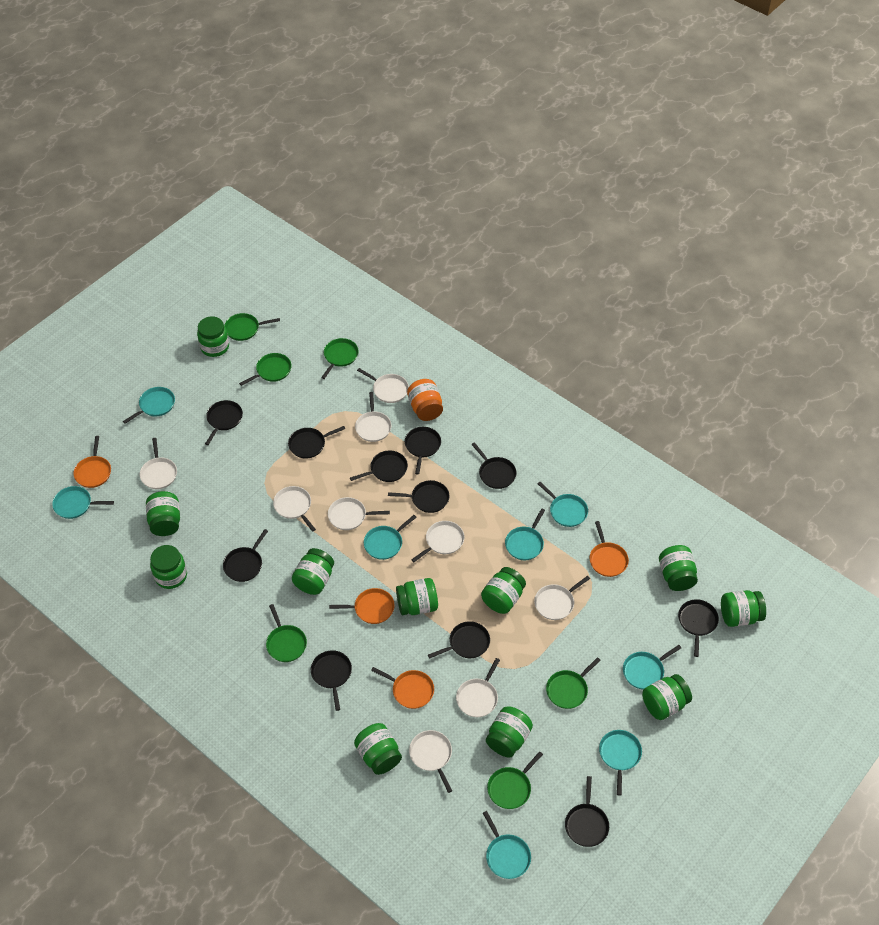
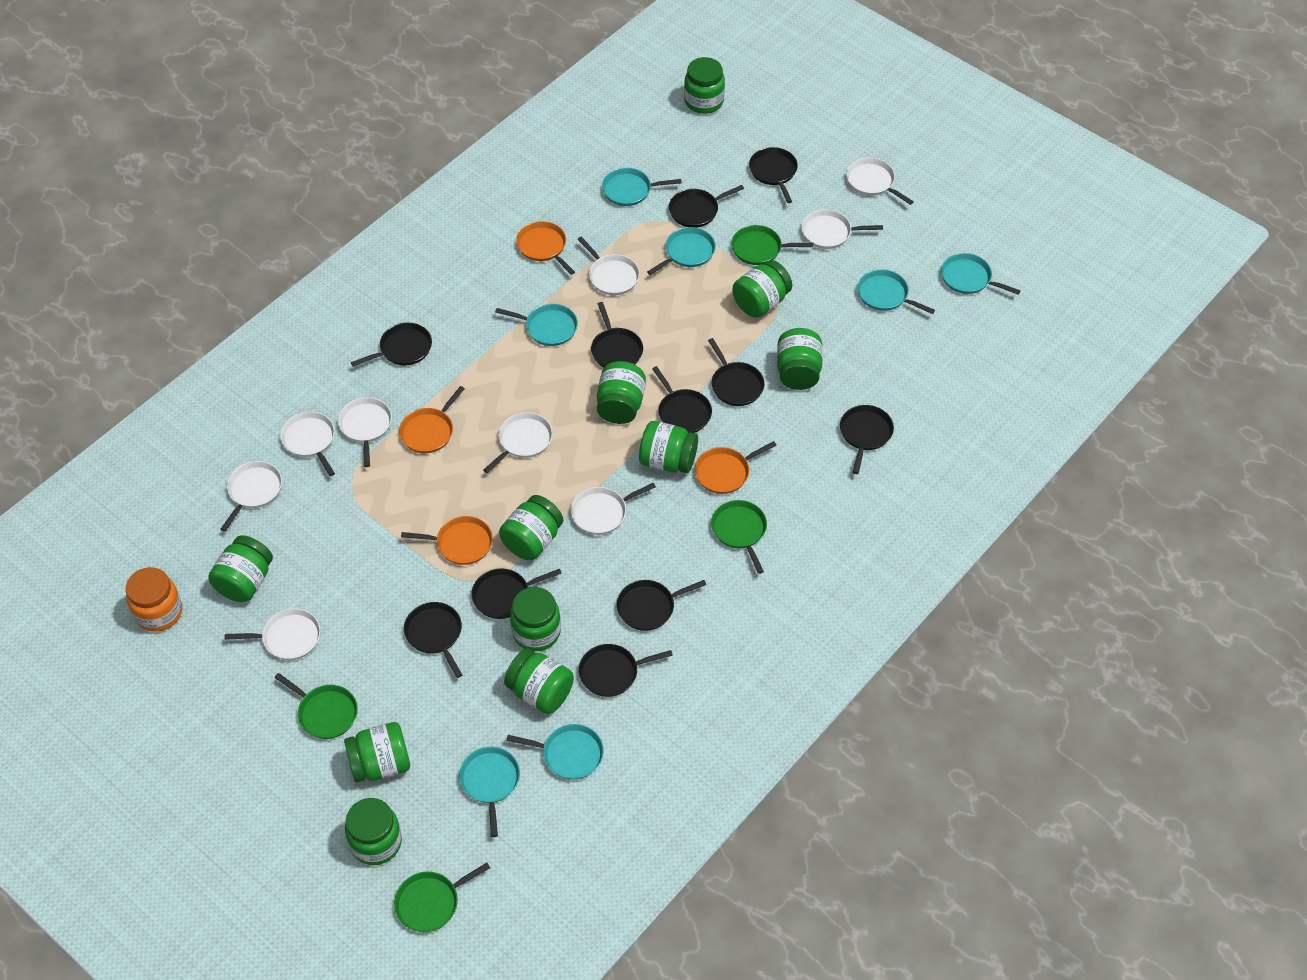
green pan: [224,313,280,341] [239,353,291,386] [266,604,307,662] [321,338,359,379] [487,751,543,809] [546,657,601,709] = 6 -> [274,673,358,739] [394,863,490,932] [711,500,767,574] [731,225,813,265] = 4
turquoise pan: [52,486,114,519] [123,387,175,424] [364,515,417,560] [483,811,531,879] [505,509,545,560] [537,482,588,527] [599,730,642,796] [623,645,681,690] = 8 -> [459,747,520,837] [495,304,578,346] [506,724,604,780] [602,168,682,206] [647,227,716,275] [857,269,935,314] [941,253,1021,295] = 7

